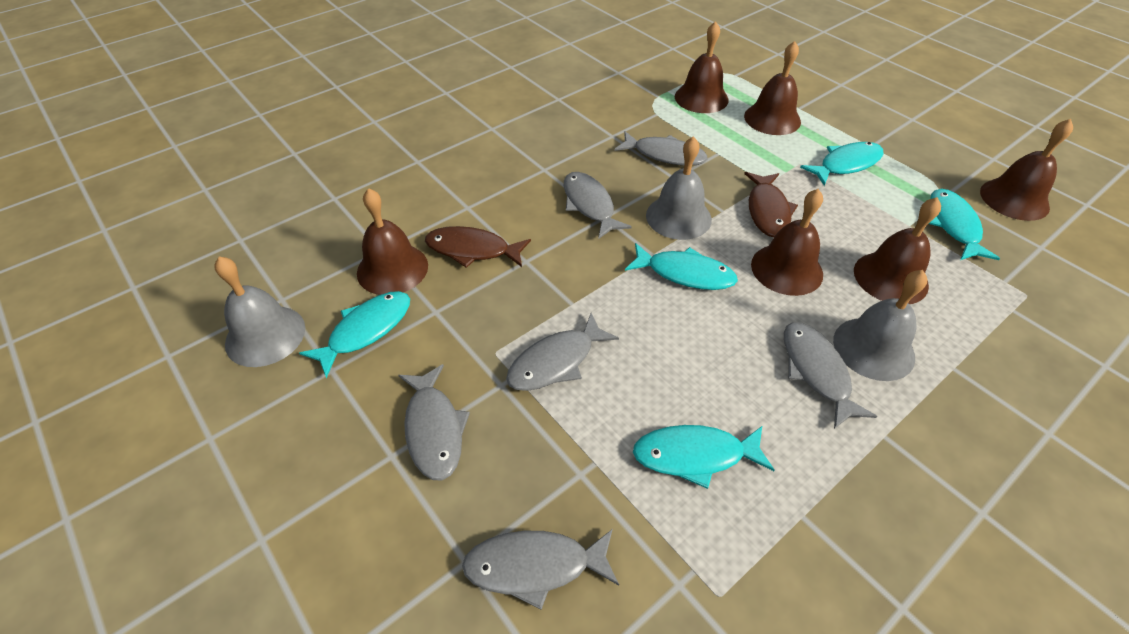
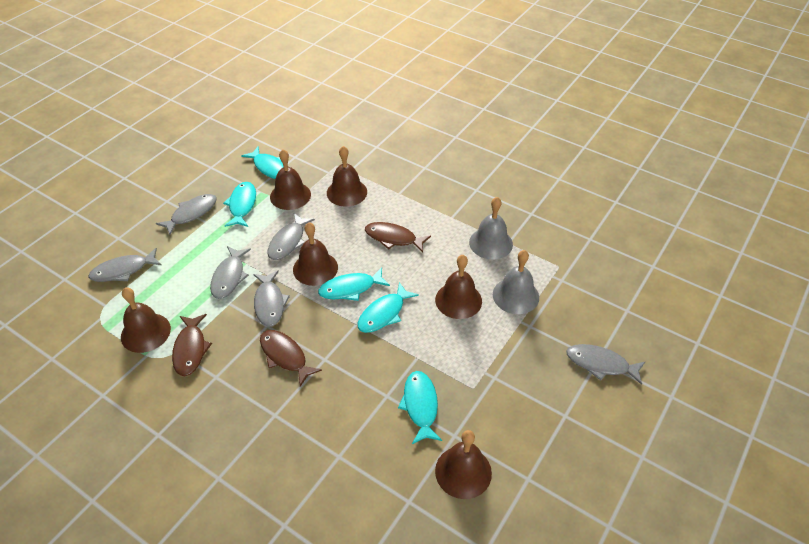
brown fish: [425,226,531,268] [744,172,798,237] = 2 -> [172,314,212,376] [260,330,322,387] [365,222,431,253] = 3
grey bell: [214,257,305,367] [646,136,712,240] [833,270,927,381] = 3 -> [469,197,513,259] [493,250,539,314] = 2

